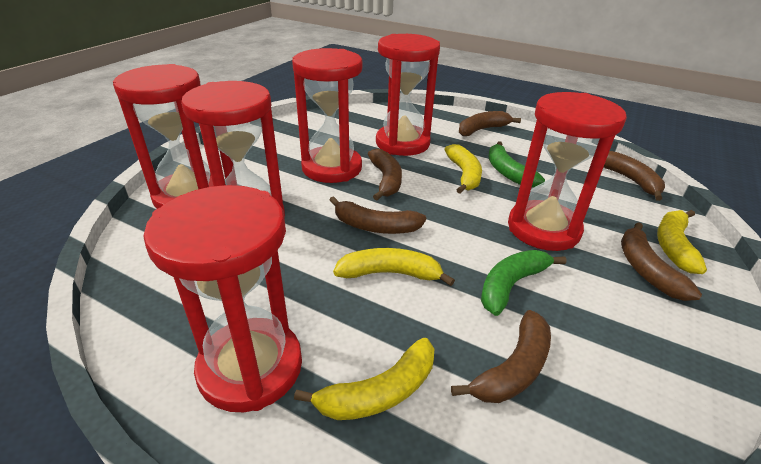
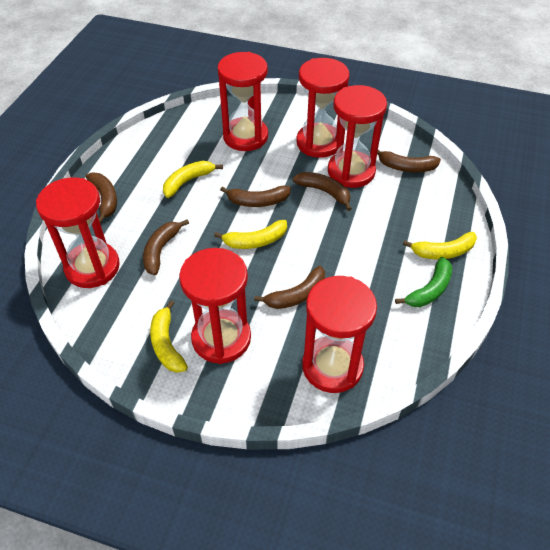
green banana: [481,250,567,316] [488,141,545,188] = 2 -> [395,257,452,307] = 1

